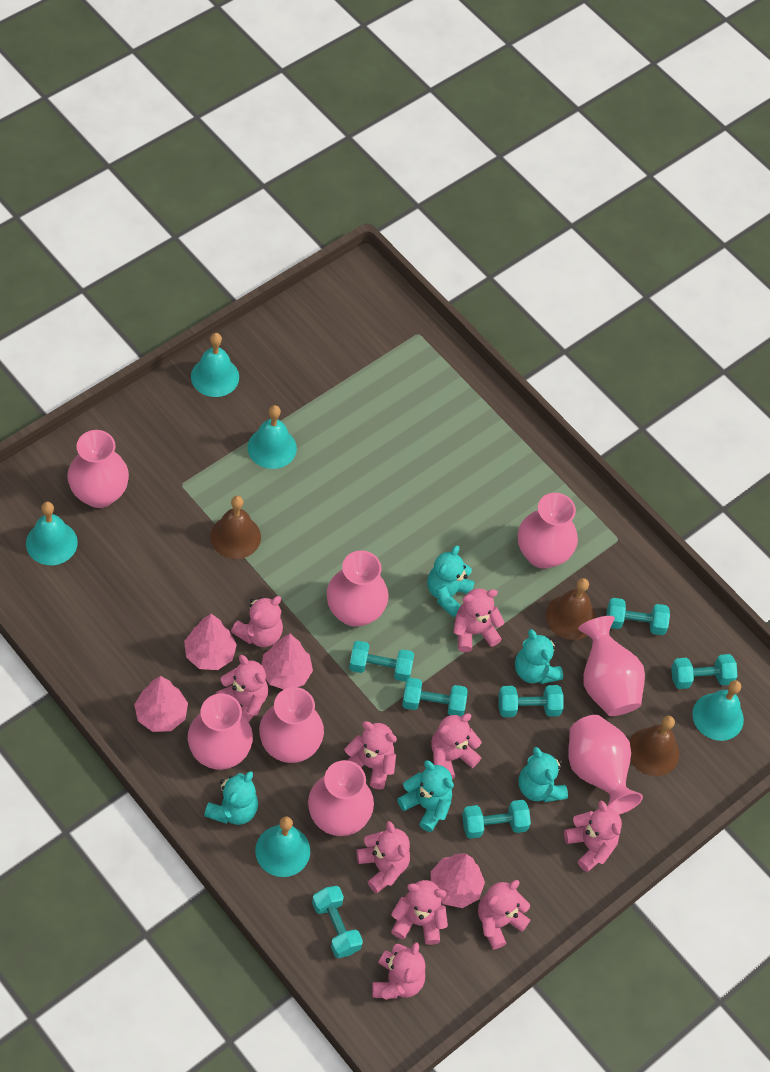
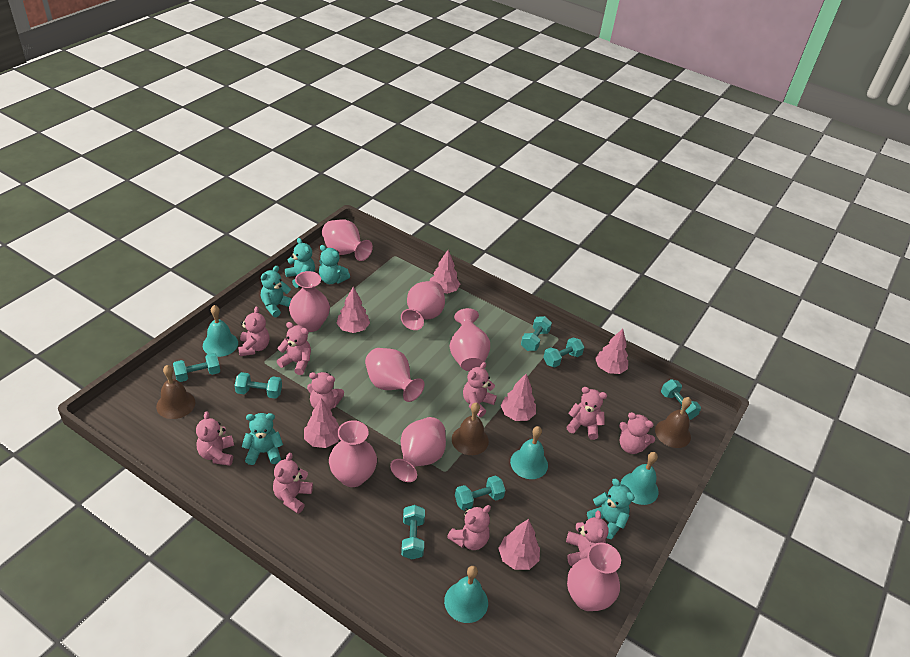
pink tree: [134,676,188,732] [184,614,237,670] [261,634,313,689] [431,853,485,908] = 4 -> [304,398,340,448] [336,287,370,333] [430,250,460,294] [498,519,540,570] [501,374,536,421] [595,329,628,374] = 6
turquoise bell: [26,502,78,565] [191,333,239,397] [247,405,297,469] [255,817,310,877] [692,680,744,741] = 5 -> [203,305,238,357] [444,566,488,623] [510,426,548,479] [620,452,659,505] = 4

